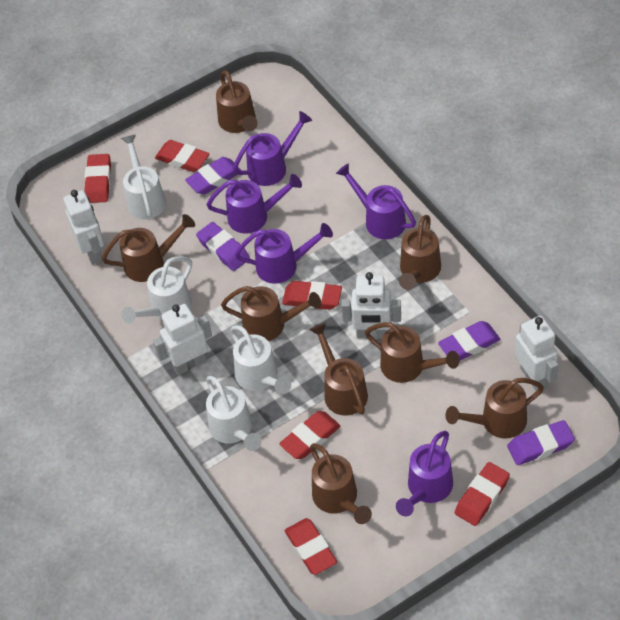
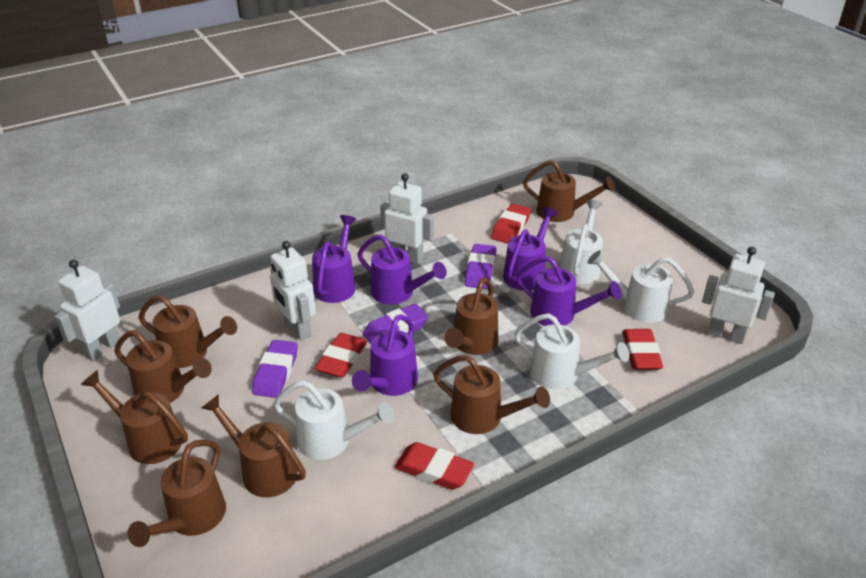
purple eraser: [185,157,242,195] [196,222,250,271] [438,321,501,361] [507,420,575,465] = 4 -> [252,340,298,398] [363,304,428,344] [465,244,497,289] = 3
red eraser: [84,154,111,203] [155,140,210,172] [279,411,341,459] [282,281,342,310] [285,518,337,575] [455,462,510,526] = 6 -> [315,333,367,378] [394,442,474,490] [491,204,531,244] [622,329,663,370] = 4

